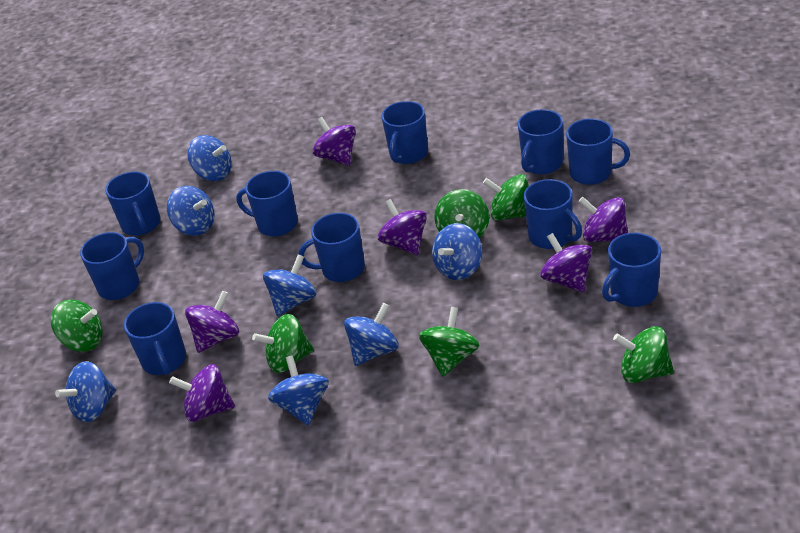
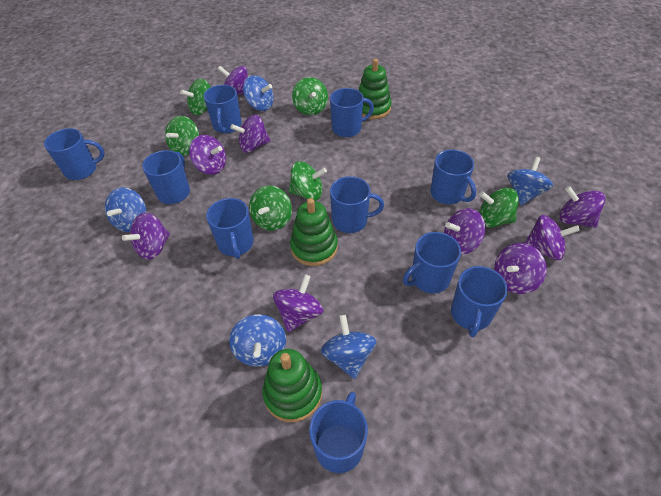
blue spinning top: [55,361,116,422] [167,186,214,236] [187,135,232,181] [263,254,316,316] [268,355,329,426] [344,303,399,366] [432,223,482,280] = 7 -> [105,187,146,232] [229,314,286,367] [243,75,274,111] [321,315,376,379] [508,157,553,206] = 5
green stacking toy: none = 0 -> [262,349,322,422] [290,198,338,266] [358,59,391,119] = 3
purple spinning top: [169,364,235,422] [185,291,239,353] [313,117,356,166] [378,199,427,255] [540,233,592,293] [578,197,628,242] = 6 -> [122,212,170,260] [189,135,226,175] [218,66,248,95] [230,115,270,153] [273,274,323,332] [444,208,486,255] [494,243,547,294] [524,215,580,260] [559,186,606,228] = 9

